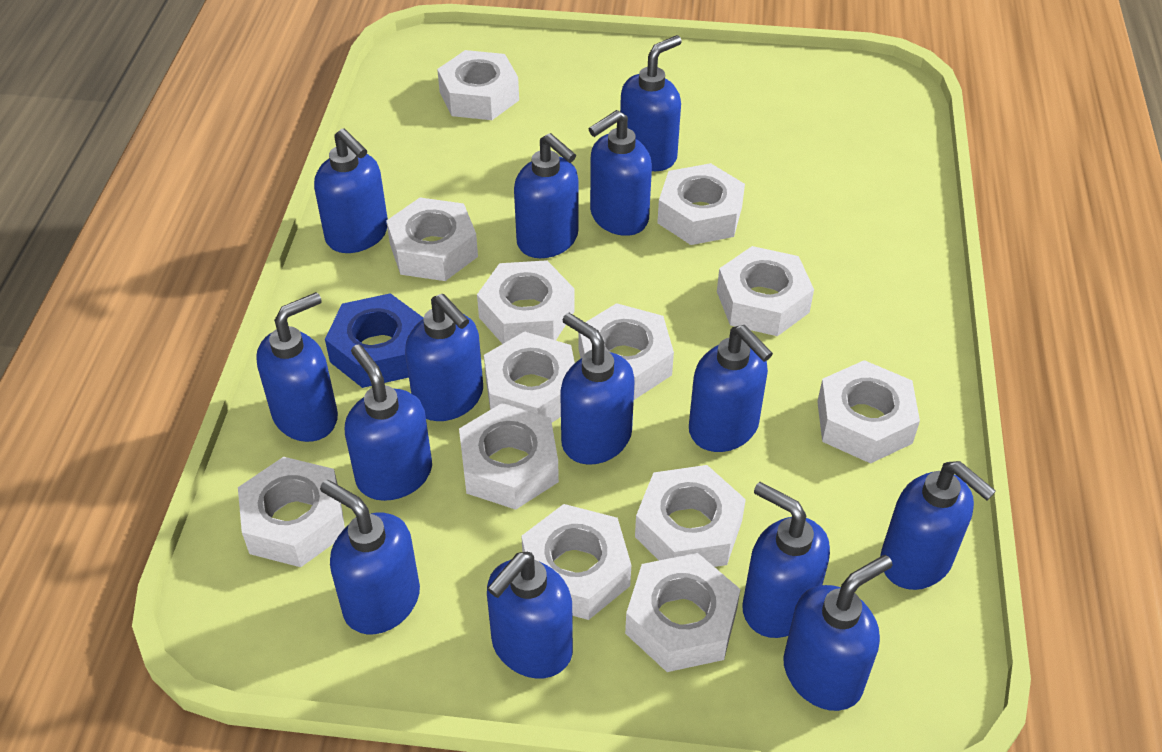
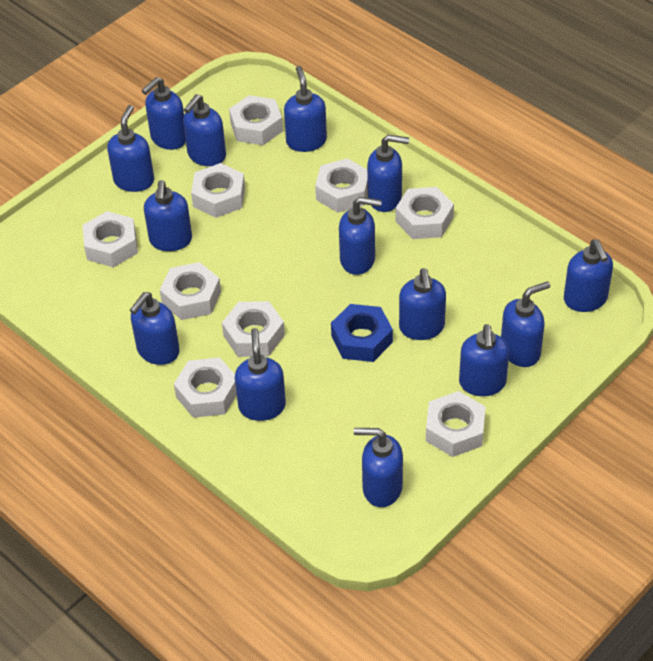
white nut: [238,457,345,567] [386,198,478,281] [437,50,519,120] [459,403,559,510] [477,260,575,344] [484,331,575,422] [521,504,631,620] [579,303,674,400] [625,553,741,672] [635,465,746,567] [657,163,745,245] [717,246,814,336] [817,360,920,464] = 13 -> [83,211,138,267] [160,262,221,320] [174,357,237,418] [191,163,245,218] [222,301,285,357] [229,95,283,145] [315,158,368,213] [396,187,454,239] [426,391,486,457] = 9

